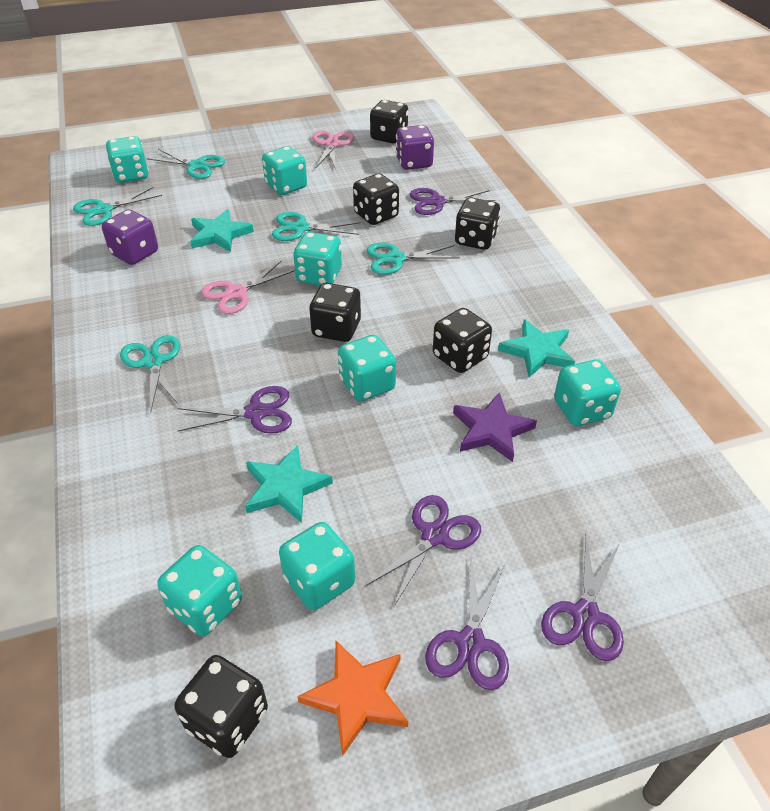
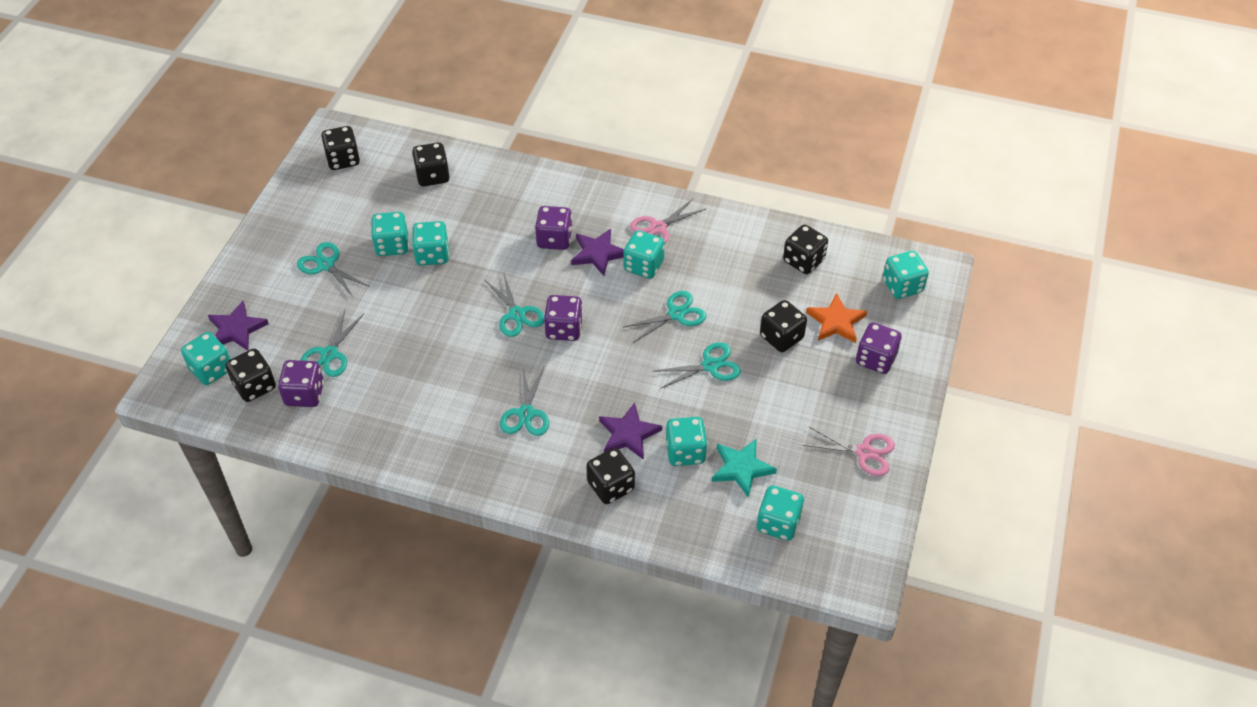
purple dice: [102,209,158,265] [396,125,434,170] = 2 -> [278,360,324,407] [535,206,573,250] [544,295,583,341] [856,322,902,374] = 4
purple scissors: [177,386,292,434] [366,495,481,606] [410,188,495,215] [425,557,509,690] [541,536,624,661] = 5 -> none = 0
purple star: [453,392,537,462] = 1 -> [208,301,269,351] [571,229,624,276] [599,403,662,460] = 3
turquoise scissors: [73,187,162,226] [120,335,180,413] [146,149,225,179] [272,212,361,241] [366,242,460,275] = 5 -> [297,242,370,298] [300,310,364,377] [485,274,544,337] [500,367,549,436] [622,291,706,343] [654,342,741,389] = 6
turquoise star: [190,209,254,252] [245,445,333,523] [498,319,575,377] = 3 -> [712,439,777,498] = 1

